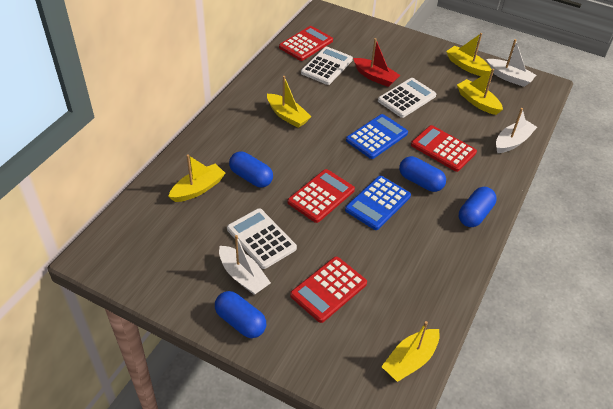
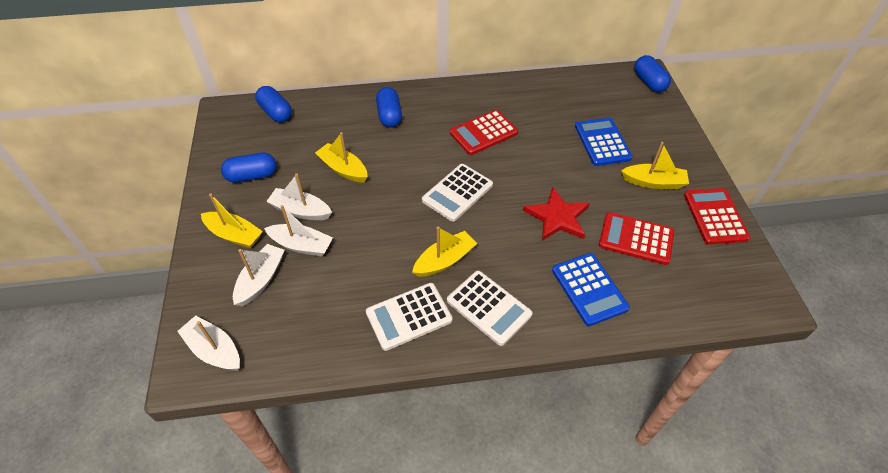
red boat: [353,38,400,87] = 1 -> none = 0
red calculator: [279,26,333,61] [288,169,355,223] [290,257,367,323] [411,125,477,172] = 4 -> [450,110,518,155] [599,212,674,265] [684,188,750,245] = 3
red star: none = 0 -> [523,187,590,241] = 1
white boat: [219,235,271,295] [486,39,536,87] [496,108,537,153] = 3 -> [177,315,240,370] [233,244,285,306] [264,205,333,256] [266,173,332,220] = 4
yellow boat: [168,154,225,202] [267,76,311,128] [381,321,440,382] [446,33,492,76] [457,69,503,115] = 5 -> [201,193,263,248] [315,132,368,183] [412,227,477,277] [621,142,689,189] = 4

